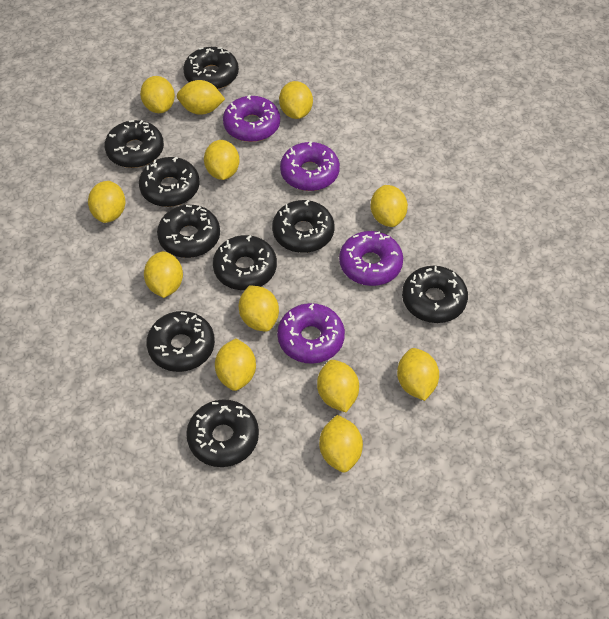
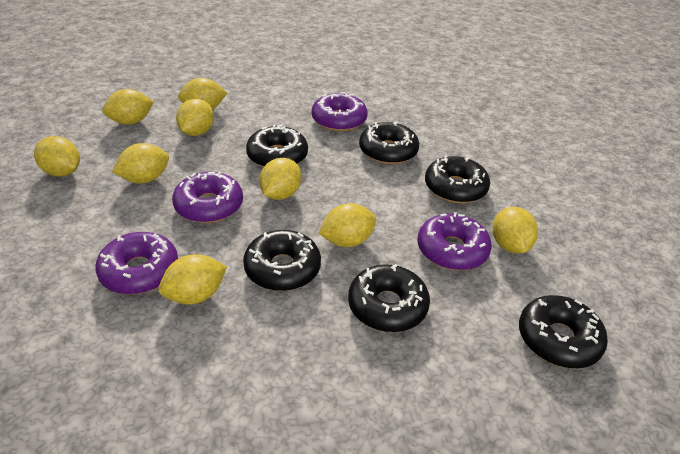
black donut: [105,120,164,168] [139,157,200,207] [146,311,215,372] [157,205,220,258] [183,47,239,89] [186,399,259,467] [213,235,277,290] [272,200,335,253] [402,266,468,323] = 9 -> [243,230,321,291] [246,125,308,167] [348,264,430,332] [359,122,419,164] [425,155,490,203] [519,295,608,368] = 6
yellow lemon: [88,181,125,223] [140,76,175,113] [144,251,183,298] [177,80,225,115] [204,140,239,180] [215,339,256,391] [239,286,279,332] [279,81,313,119] [317,360,359,412] [319,415,363,472] [370,185,408,227] [397,348,439,401] = 12 -> [34,136,80,177] [102,89,154,125] [112,143,169,183] [158,254,227,305] [176,99,214,136] [178,78,227,109] [259,158,301,200] [319,203,377,247] [493,207,538,254] = 9

